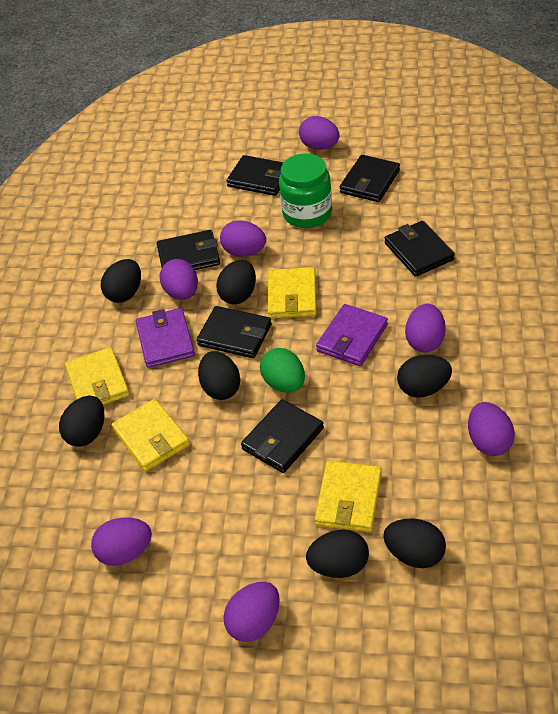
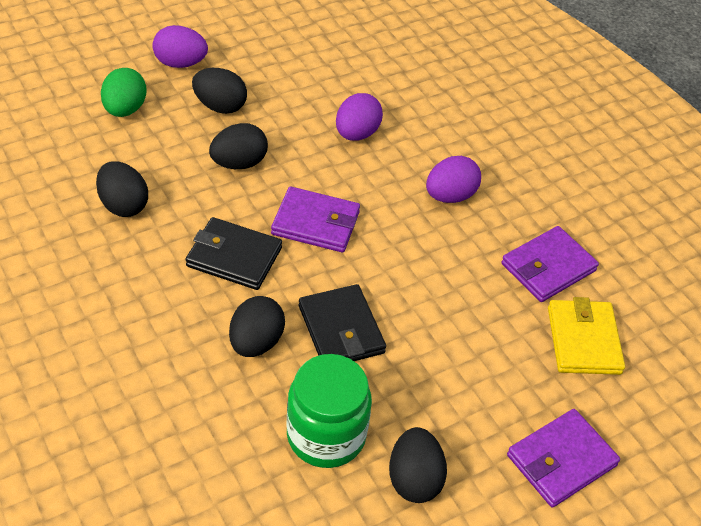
black egg: [59,396,104,447] [101,259,141,303] [198,351,240,400] [216,260,256,304] [306,530,369,578] [383,519,446,568] [397,355,452,398] = 7 -> [96,161,148,217] [192,68,247,114] [209,123,268,169] [229,296,285,357] [389,427,447,503] = 5
black wallet: [157,230,220,270] [197,306,272,358] [226,155,284,196] [241,399,324,473] [340,155,400,202] [385,221,455,277] = 6 -> [186,217,282,290] [299,284,386,361] = 2
purple egg: [91,518,152,566] [160,259,198,300] [220,220,266,256] [224,581,280,642] [299,116,339,150] [405,304,446,352] [468,402,515,456] = 7 -> [152,25,208,68] [336,93,383,141] [426,156,481,203] = 3
purple wallet: [136,308,195,368] [316,304,388,366] = 2 -> [271,186,360,252] [501,226,599,302] [507,409,620,508] = 3
yellow wallet: [65,347,130,405] [111,399,190,471] [267,267,317,318] [314,461,382,532] = 4 -> [548,297,625,375] = 1

